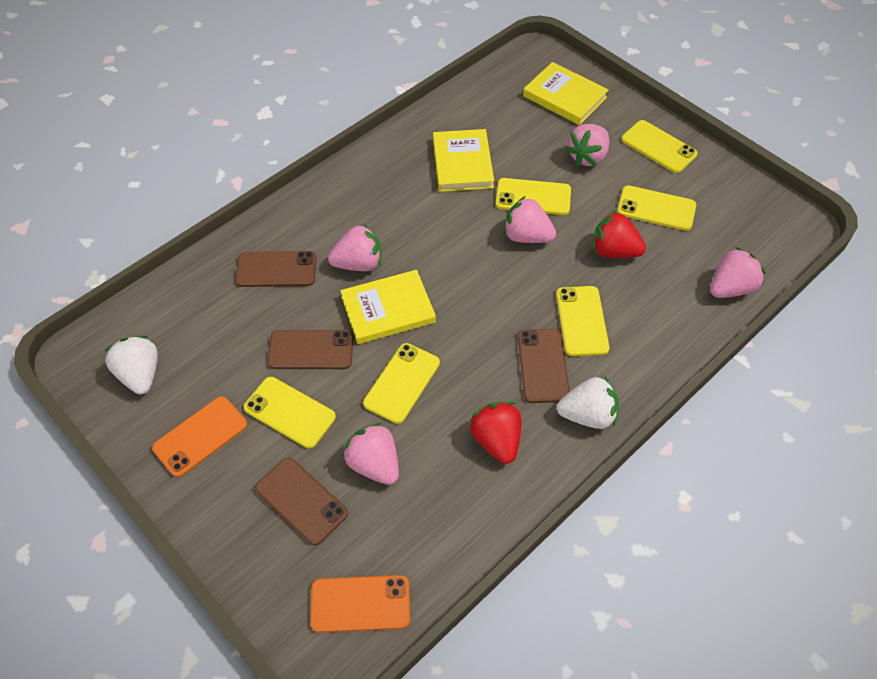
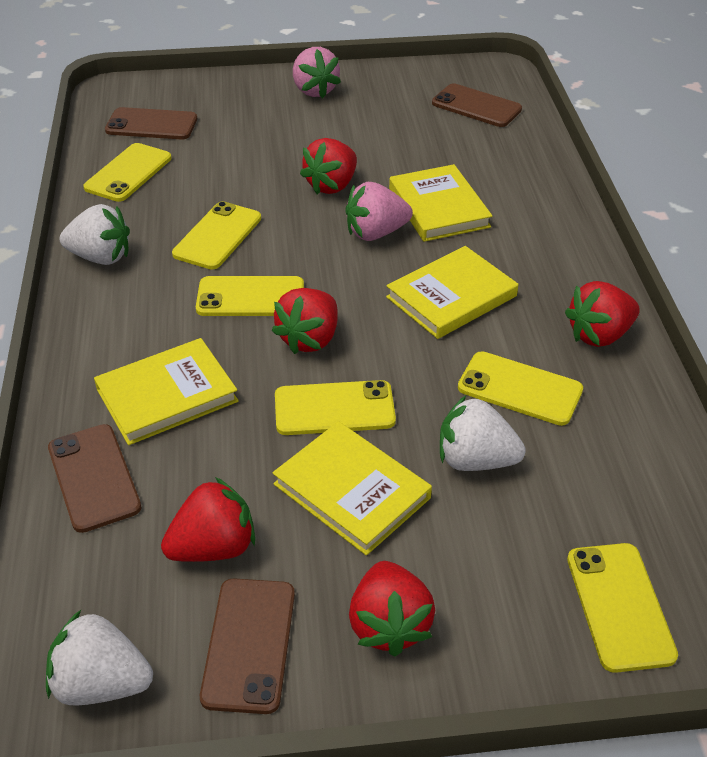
orange phone: [152,396,247,477] [310,575,410,633] = 2 -> none = 0
pink strawberry: [328,224,381,271] [343,423,399,485] [503,196,556,243] [565,124,609,166] [710,247,766,298] = 5 -> [293,47,341,98] [346,182,413,241] = 2
red strawberry: [470,402,521,464] [593,211,646,258] = 2 -> [161,477,255,562] [272,288,338,354] [300,138,357,194] [349,561,435,656] [565,281,640,347] = 5
white strawberry: [104,336,158,394] [557,376,619,429] = 2 -> [46,610,153,706] [59,204,130,265] [440,396,526,471] = 3
yellow book: [340,270,436,344] [433,129,494,192] [523,62,609,125] = 3 -> [94,338,239,445] [273,421,432,556] [386,246,518,339] [389,164,492,242] = 4

